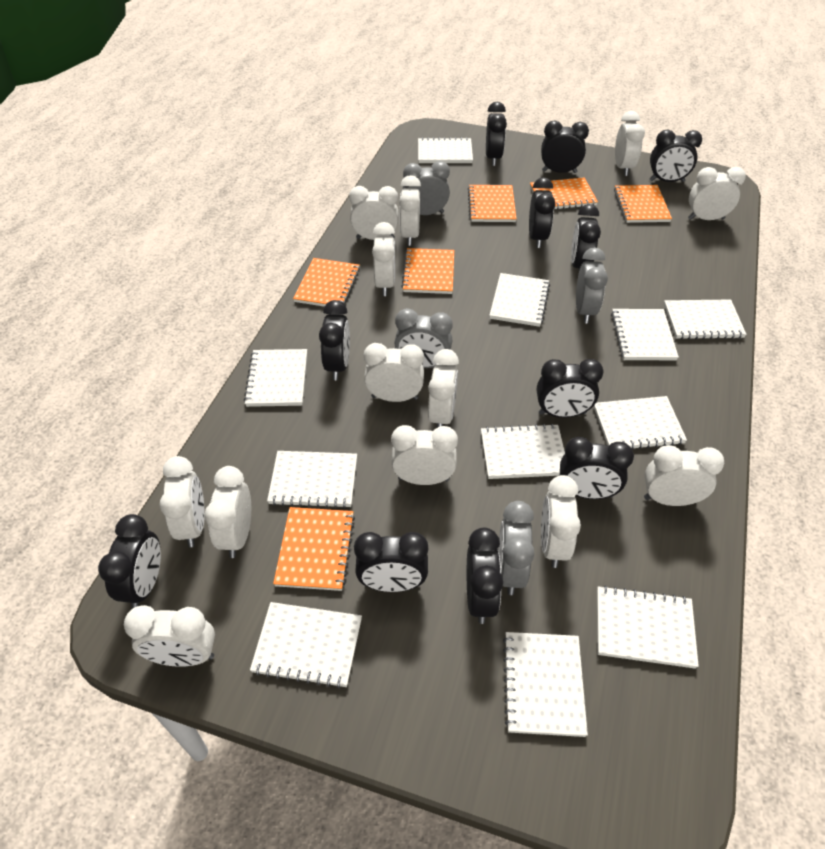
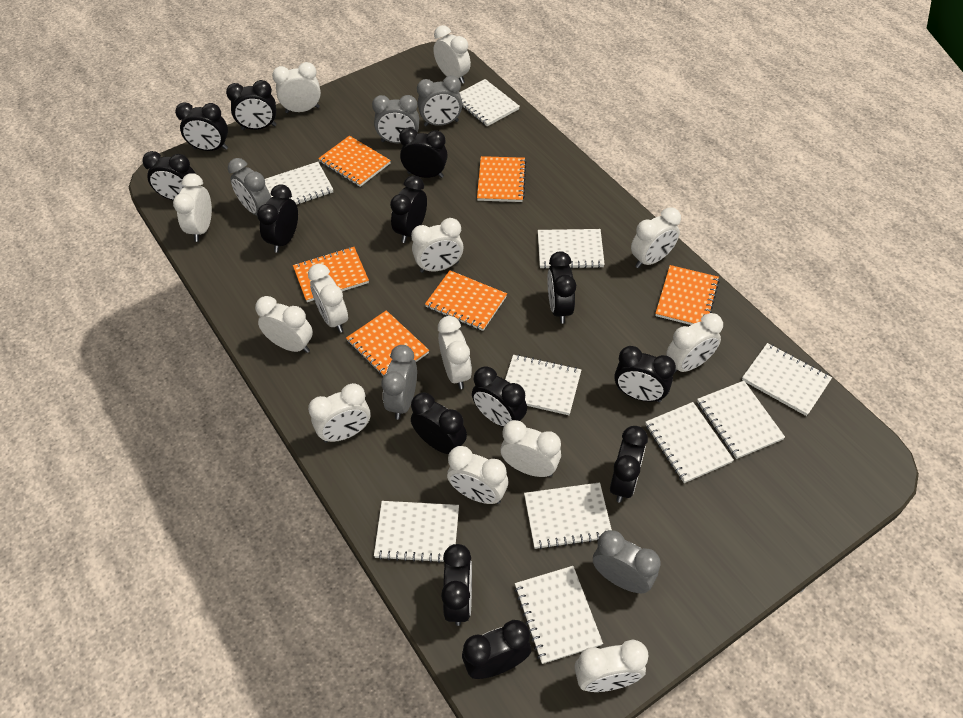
black clock: [98,514,161,609] [319,300,350,380] [354,532,428,592] [467,528,503,624] [486,102,507,166] [529,177,555,248] [537,359,603,418] [541,121,589,173] [560,437,634,499] [571,204,601,270] [650,130,702,182] = 11 -> [142,151,196,200] [175,102,228,151] [226,80,277,130] [257,184,298,253] [390,175,427,243] [399,127,447,178] [411,393,467,454] [441,544,472,626] [462,620,531,679] [472,366,527,427] [547,251,576,324] [610,426,648,503] [614,346,676,402] = 13
grey clock: [394,308,453,368] [403,161,450,215] [498,501,535,595] [576,247,608,324] = 4 -> [228,158,271,215] [372,95,419,143] [381,345,417,420] [417,75,463,126] [593,530,661,593] = 5
white notebook: [244,349,307,407] [250,602,362,688] [267,451,357,508] [418,137,473,163] [481,423,565,479] [489,273,550,327] [503,632,588,737] [593,396,687,450] [597,586,699,669] [611,309,679,360] [664,300,746,339] = 11 -> [265,162,333,205] [374,501,459,563] [459,79,520,126] [505,355,581,415] [514,566,603,664] [524,482,612,550] [538,229,605,269] [645,402,734,483] [697,381,785,459] [742,343,832,416] = 10

